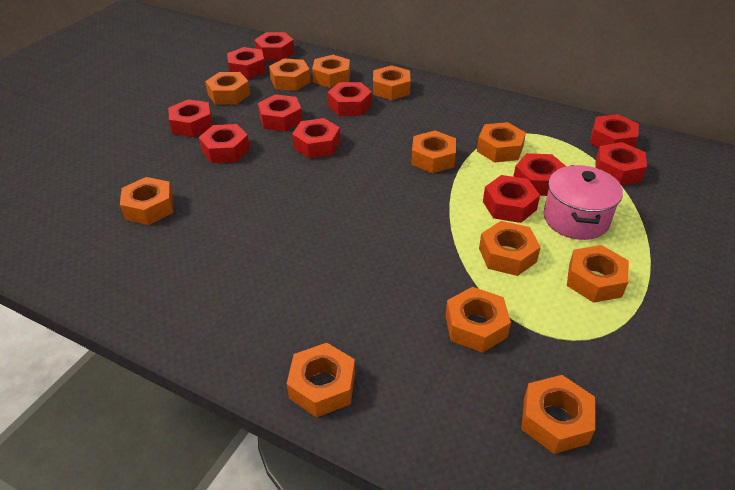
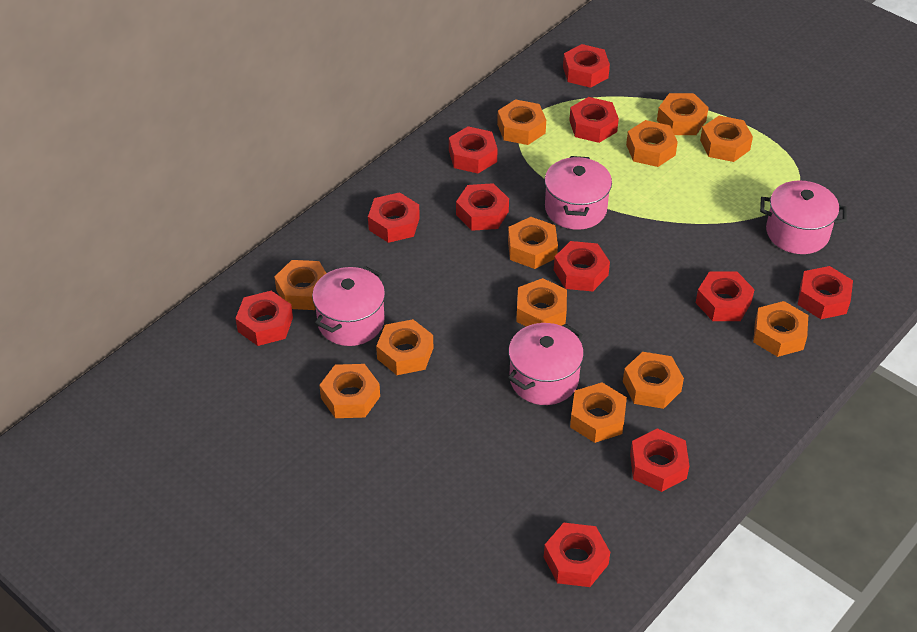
pink pot: [544,165,623,240] = 1 -> [312,266,385,346] [508,323,584,405] [545,156,612,230] [760,180,847,254] = 4

